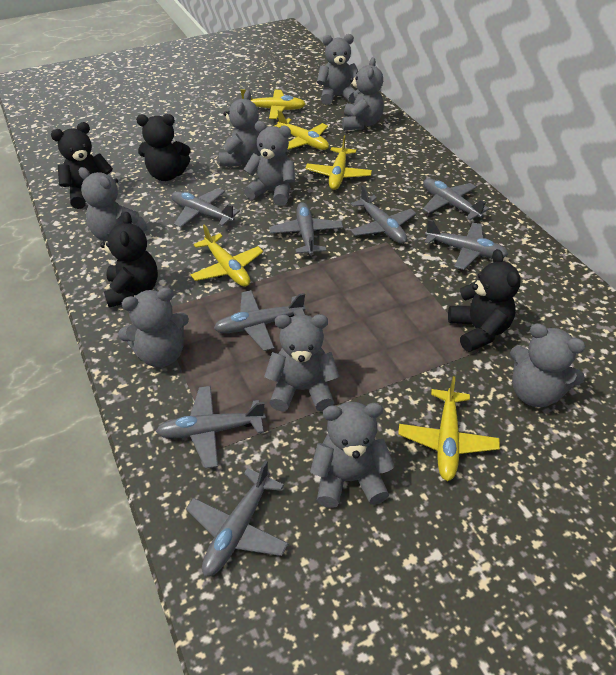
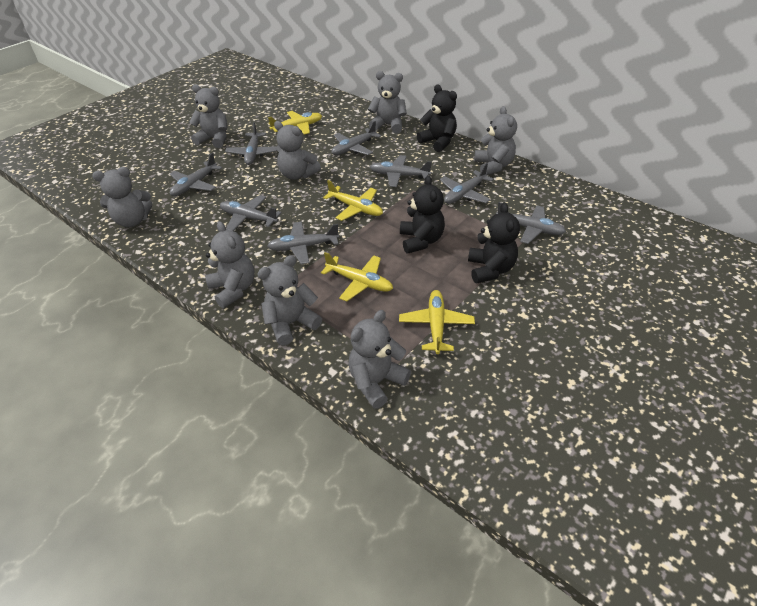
black teddy bear: [51,122,113,209] [101,212,158,308] [136,114,191,181] [448,249,520,352] = 4 -> [400,175,445,254] [417,85,457,152] [468,203,520,283] = 3
grey teddy bear: [78,167,147,242] [118,287,189,367] [219,90,261,166] [243,121,295,206] [264,314,339,412] [310,402,395,508] [317,34,358,105] [342,57,384,130] [510,323,586,407] = 9 -> [92,167,152,227] [189,84,228,148] [205,221,255,308] [257,255,322,346] [274,121,321,180] [348,310,411,409] [368,71,407,134] [474,106,517,175] = 8
yellow plane: [191,224,263,287] [241,89,306,119] [274,110,329,150] [305,135,372,190] [398,376,500,481] = 5 -> [268,111,322,135] [321,252,393,301] [323,180,383,221] [399,290,475,354] = 4

